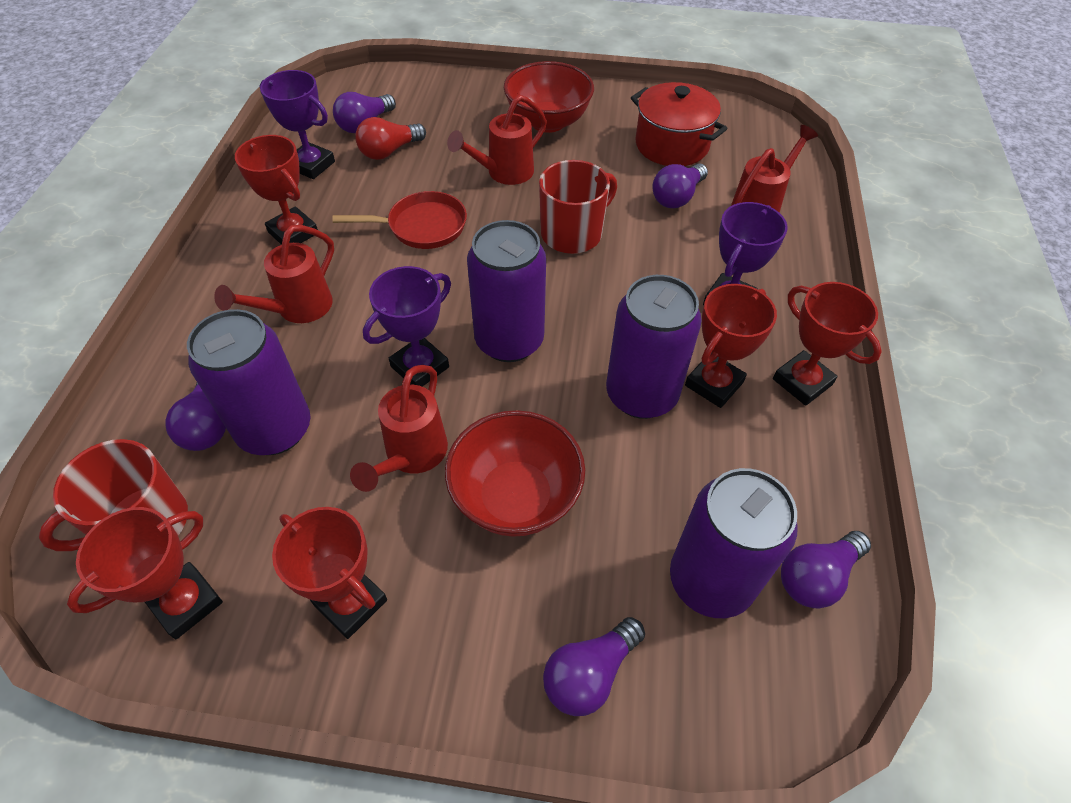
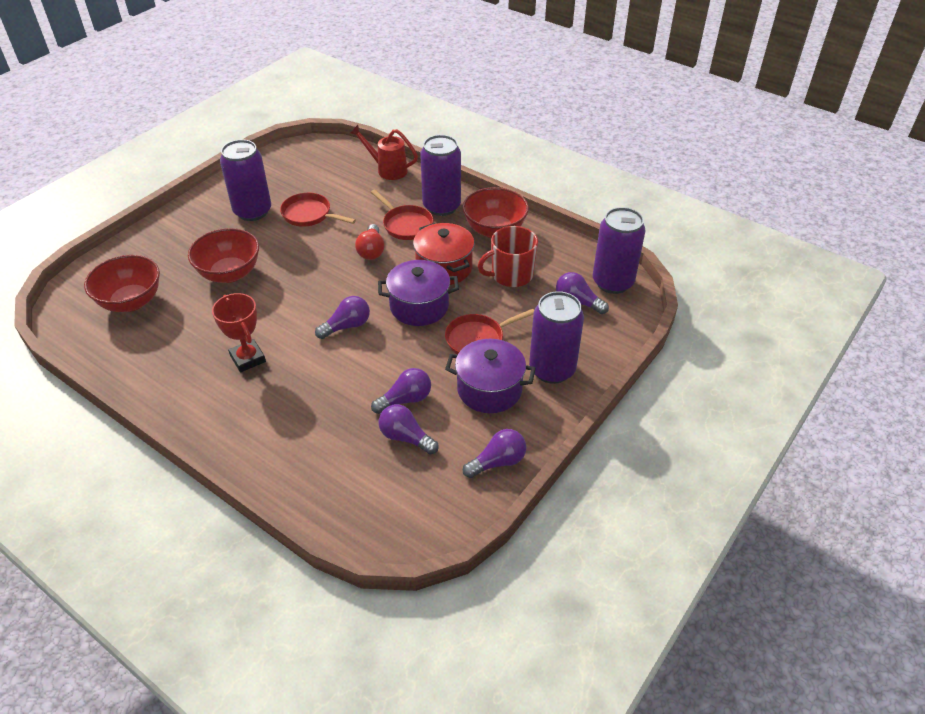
purple pot: none = 0 -> [378,260,459,326] [445,339,536,413] = 2
purple trophy: [260,70,335,179] [363,266,451,387] [703,202,788,305] = 3 -> none = 0
red bowl: [445,410,585,537] [504,61,594,133] = 2 -> [84,255,160,312] [188,228,259,283] [463,187,529,238] = 3
red mug: [39,439,188,551] [539,160,617,254] = 2 -> [478,226,538,287] = 1
red pan: [332,191,467,249] = 1 -> [280,193,356,227] [371,189,434,240] [445,309,534,355] = 3
red trophy: [67,507,223,639] [235,135,318,245] [272,507,387,639] [685,284,777,408] [773,282,882,406] = 5 -> [212,293,266,372] = 1
red watering can: [214,225,334,323] [350,365,448,492] [447,95,547,185] [731,125,818,213] = 4 -> [349,125,418,180] = 1

